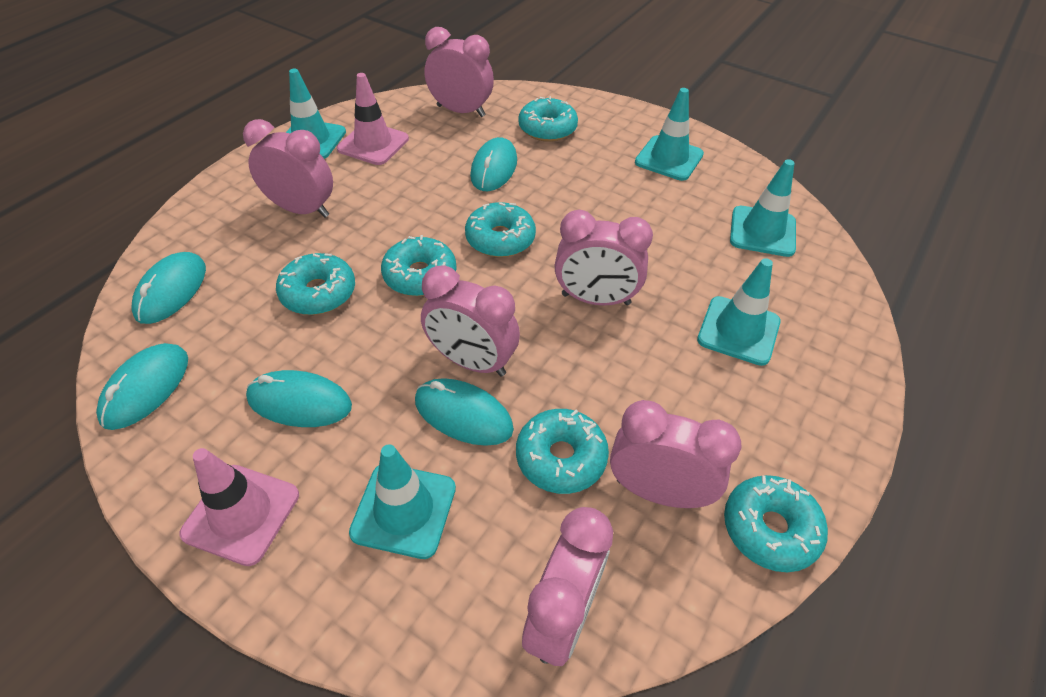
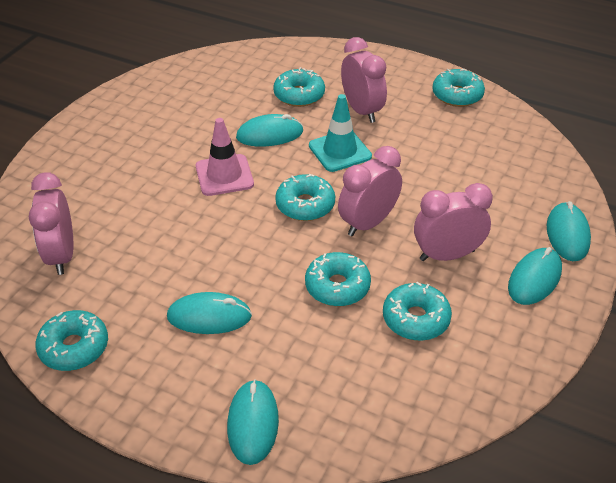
pink clock: [243,119,333,218] [421,265,520,376] [424,27,494,117] [522,507,613,666] [555,210,653,306] [610,400,741,508] = 6 -> [29,172,73,275] [338,146,402,236] [341,37,387,123] [414,183,493,261] = 4
pink traffic cone: [179,448,299,566] [337,73,409,165] = 2 -> [196,118,254,196] = 1
turquoise traffic cone: [286,69,346,159] [349,444,456,559] [635,88,704,181] [697,258,781,366] [730,159,796,257] = 5 -> [309,94,372,172] = 1

